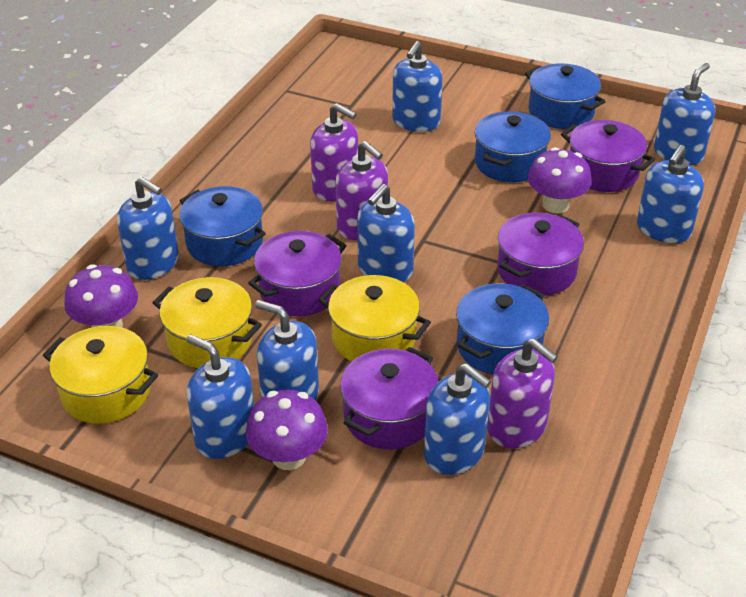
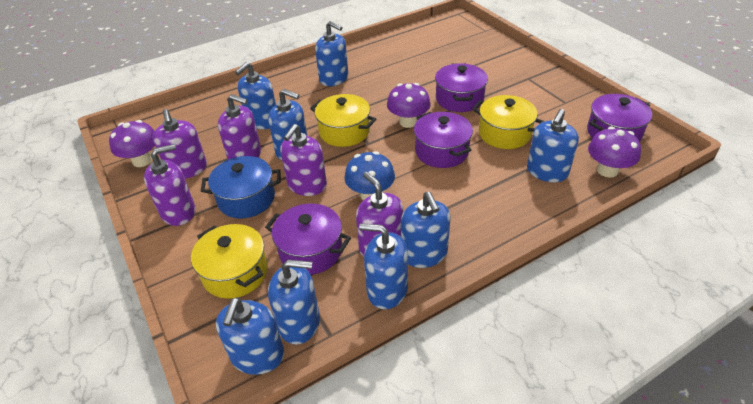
blue mushroom: none = 0 -> [344,151,395,200] = 1
blue pot: [179,186,266,266] [456,283,549,375] [475,111,551,182] [525,63,606,129] = 4 -> [201,156,281,219] = 1
purple soap dispenser: [310,103,358,201] [335,141,388,240] [487,338,558,448] = 3 -> [144,144,195,226] [153,109,207,179] [218,94,261,160] [280,124,327,196] [356,172,403,257] = 5

